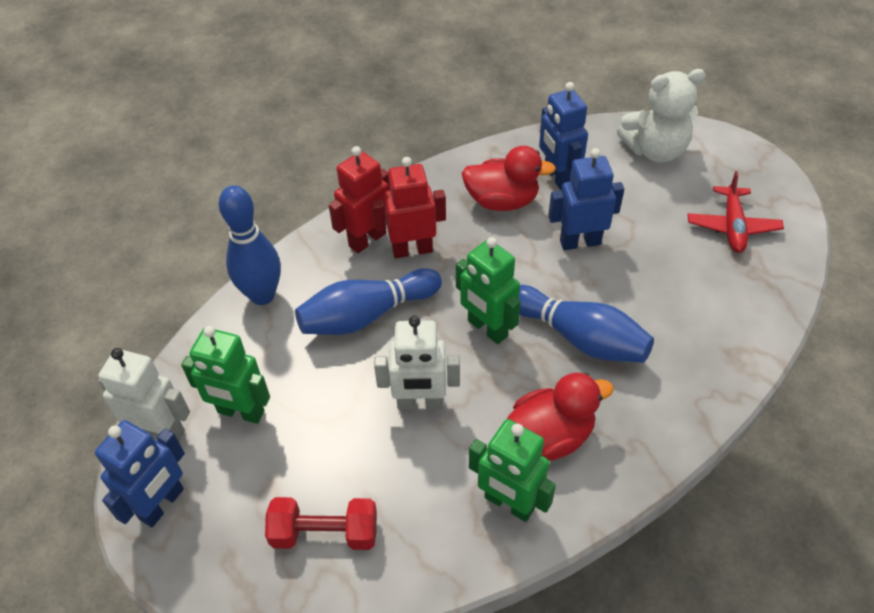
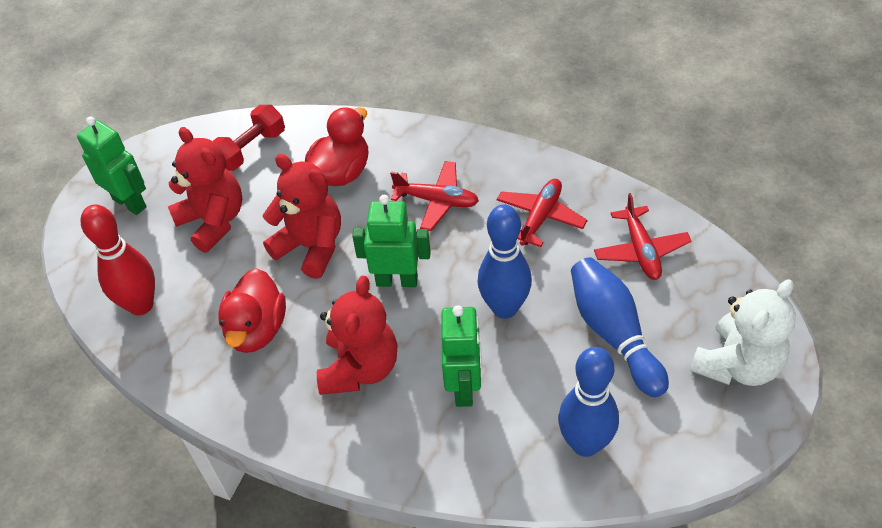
blue robot: [95,420,185,527] [539,82,588,190] [548,148,624,250] = 3 -> none = 0
red bowling pin: none = 0 -> [80,204,155,315] = 1
red plane: [688,171,784,253] = 1 -> [390,161,479,231] [496,179,588,247] [594,193,692,280] = 3
red robot: [329,146,390,253] [372,157,446,258] = 2 -> none = 0
red teddy bear: none = 0 -> [168,127,242,253] [262,154,341,279] [317,276,398,395] = 3
white robot: [98,348,190,441] [374,316,460,410] = 2 -> none = 0

